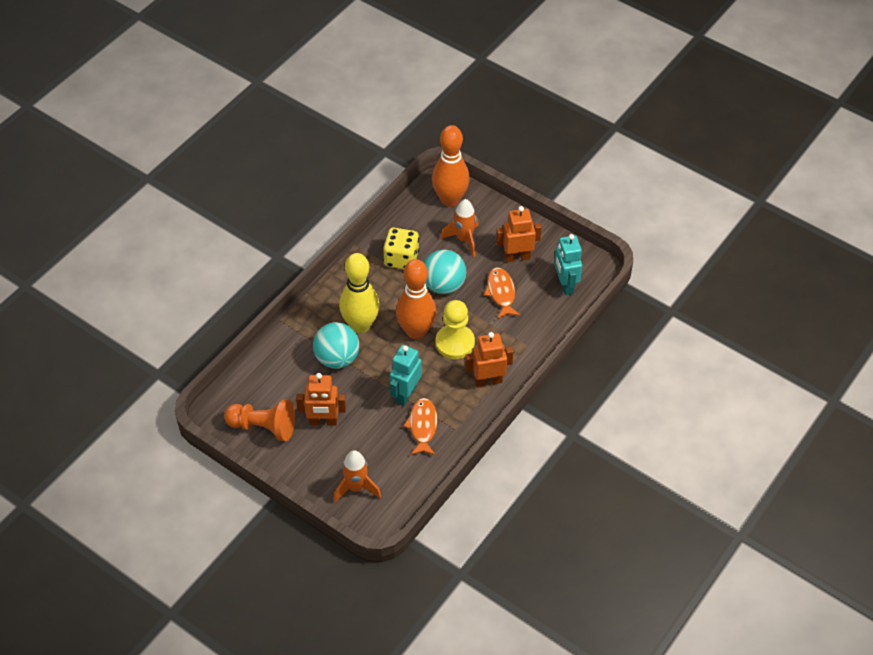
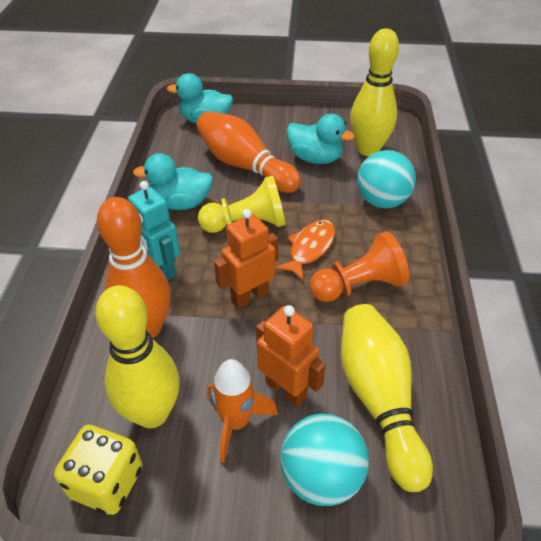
orange fish: [403,398,438,455] [484,268,520,319] = 2 -> [275,220,335,281] = 1
orange robot: [296,373,346,426] [465,332,513,387] [496,206,542,262] = 3 -> [214,209,278,309] [256,305,326,407] = 2
orange rocket: [334,450,381,502] [441,199,479,257] = 2 -> [207,359,278,463] = 1
turquoise duck: none = 0 -> [133,153,213,210] [167,73,233,124] [286,114,355,164] = 3
turquoise robot: [390,345,422,406] [554,234,582,295] = 2 -> [128,181,180,281] = 1
yellow bowling pin: [339,253,380,333] = 1 -> [95,285,180,429] [341,304,433,492] [350,28,399,156] = 3

